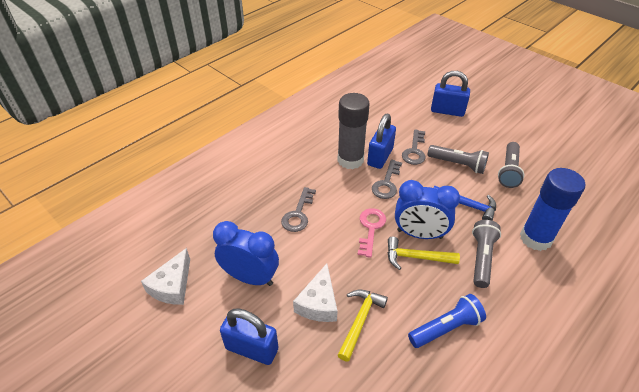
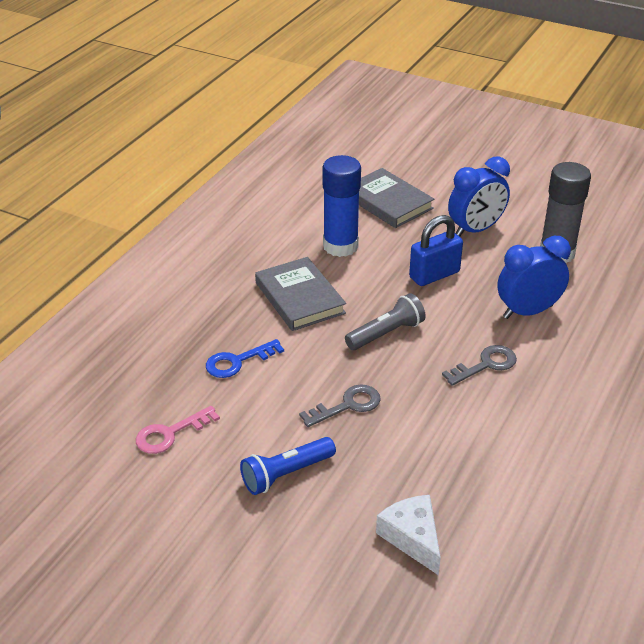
blue hammer: [433,186,496,221] = 1 -> none = 0
blue key: none = 0 -> [206,339,284,378] = 1
blue padlock: [220,309,278,365] [367,114,396,169] [431,71,470,117] = 3 -> [409,215,463,286] = 1
grey book: none = 0 -> [255,257,346,331] [359,168,434,228] = 2
grey flashlight: [428,145,489,174] [472,220,501,288] [498,142,524,188] = 3 -> [345,293,426,350] = 1
grey key: [281,187,316,232] [372,159,402,199] [402,129,426,165] = 3 -> [299,384,381,427] [442,345,517,386] = 2
white cheese: [141,248,190,305] [293,263,337,322] = 2 -> [376,495,441,575] = 1
yellow hammer: [338,290,388,362] [388,237,460,270] = 2 -> none = 0

